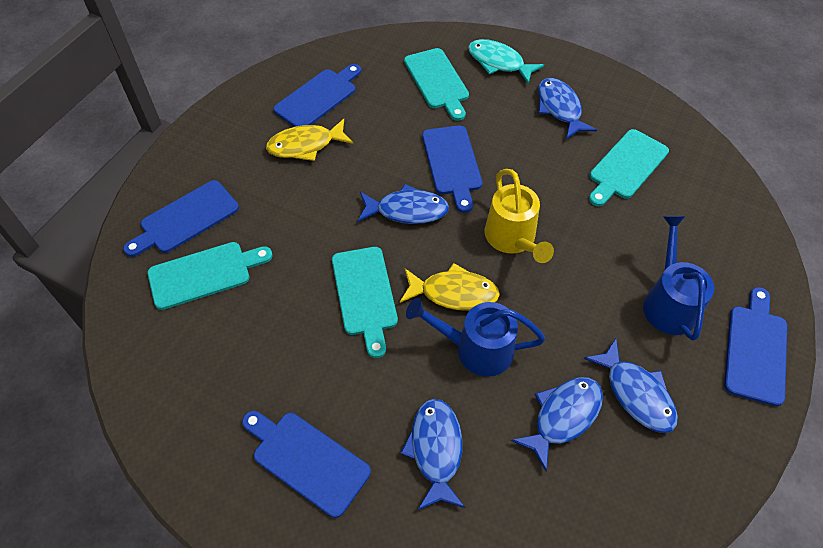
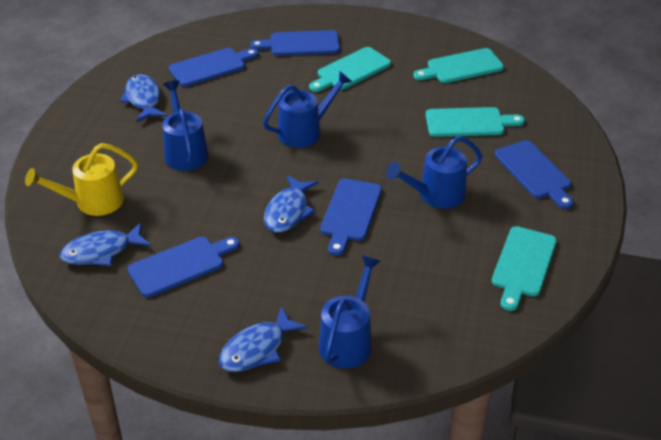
blue fish: [358,184,449,224] [400,399,465,510] [511,377,603,472] [538,78,597,139] [584,338,678,433] = 5 -> [60,222,151,266] [120,74,167,122] [219,306,308,372] [264,175,318,233] = 4
blue watering can: [406,298,545,377] [643,216,714,341] = 2 -> [162,80,209,171] [263,71,352,148] [318,255,381,368] [386,136,482,209] = 4
turquoise fish: [468,39,544,84] = 1 -> none = 0
yellow fish: [266,119,353,161] [400,263,500,311] = 2 -> none = 0

